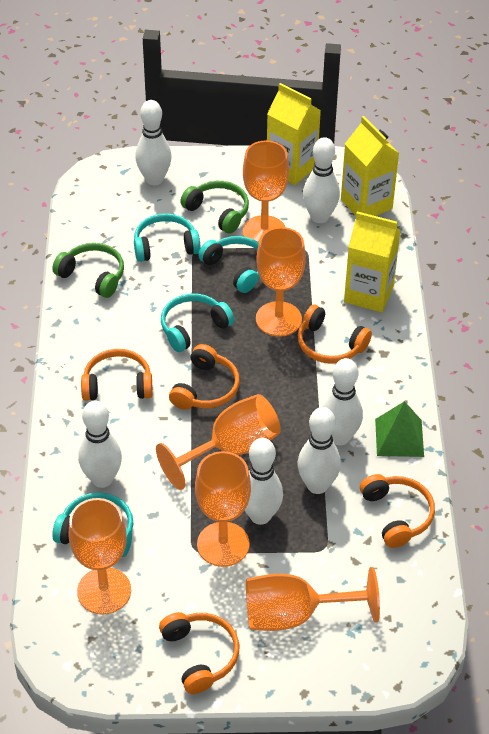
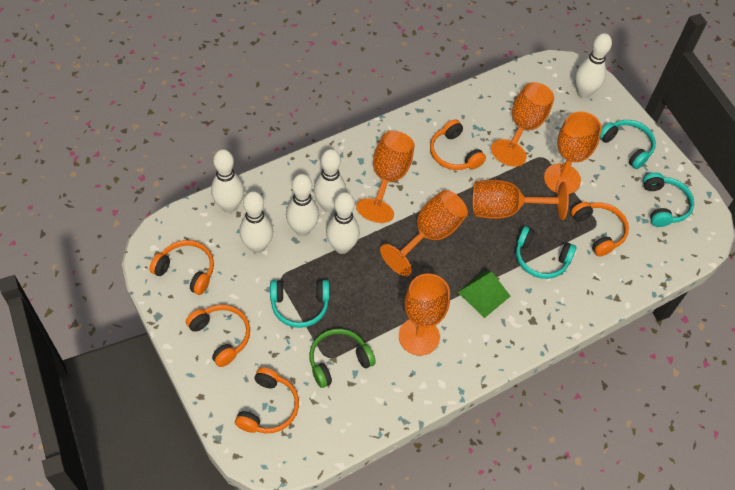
green headphones: [52,243,124,298] [180,181,249,234] = 2 -> [309,329,376,388] = 1
yellow carton: [267,83,321,185] [341,116,399,216] [344,211,401,312] = 3 -> none = 0

